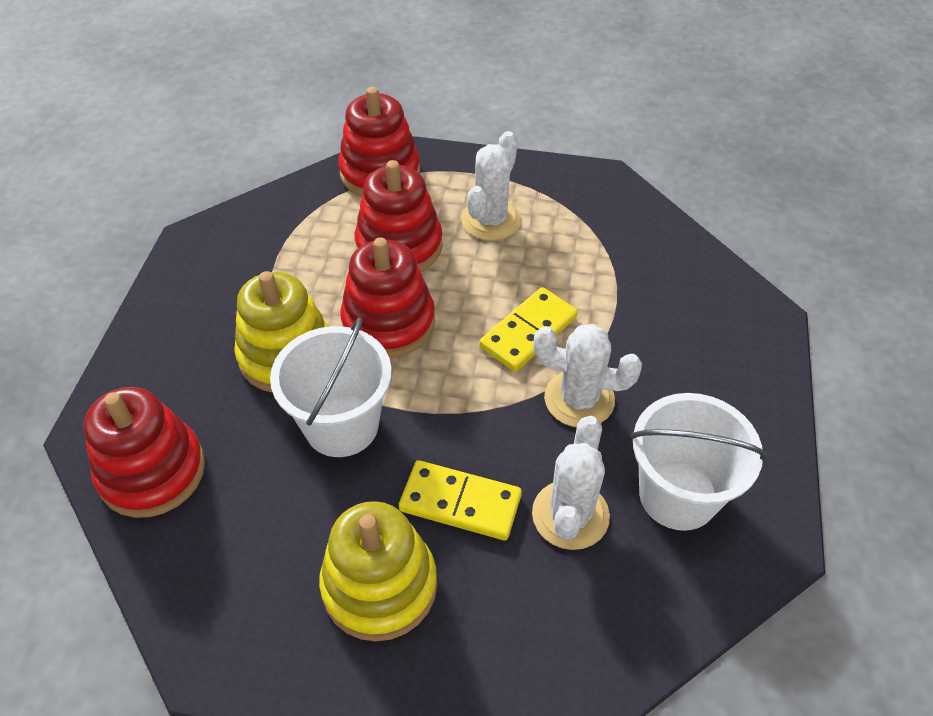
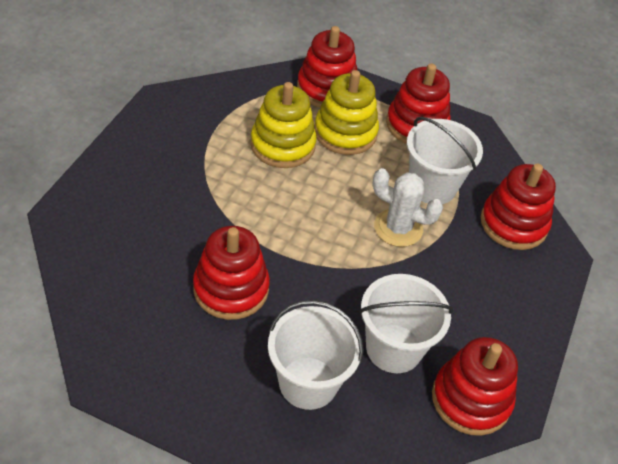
red stacking toy: [83,387,205,518] [338,87,420,197] [340,237,435,358] [354,160,443,272] = 4 -> [193,226,270,320] [297,26,357,107] [386,64,451,144] [432,337,518,436] [481,163,556,250] = 5
white bucket: [270,318,392,457] [630,393,767,531] = 2 -> [268,300,364,410] [359,274,454,373] [407,117,483,204] = 3
white cactus: [461,131,521,241] [532,416,610,550] [533,324,642,427] = 3 -> [372,168,443,247] = 1
yellow domino: [399,460,522,540] [479,287,578,372] = 2 -> none = 0

